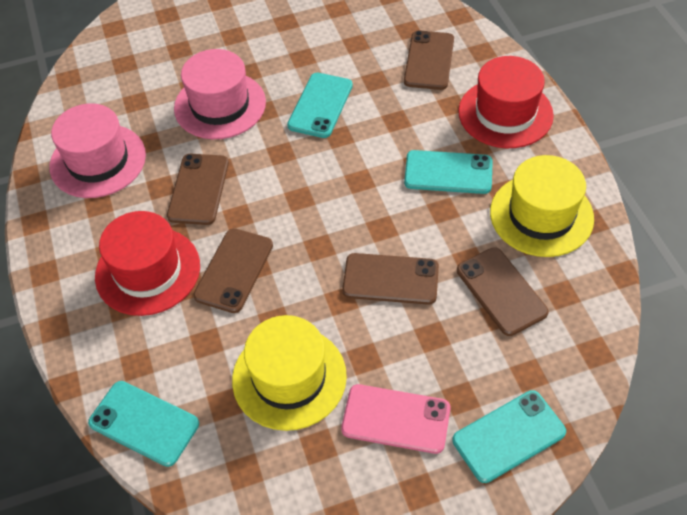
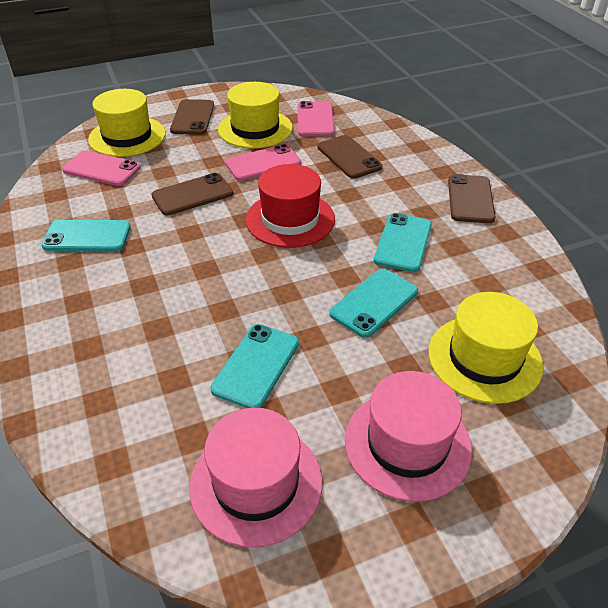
brown phone: [167,154,229,225] [193,228,273,313] [342,253,439,305] [404,30,454,90] [457,247,549,336] = 5 -> [152,173,233,215] [170,99,214,134] [318,135,382,179] [448,174,496,223] = 4
pink phone: [341,384,451,454] = 1 -> [62,151,141,186] [225,144,301,181] [297,101,335,137] = 3
red hat: [95,211,200,316] [458,56,554,148] = 2 -> [246,164,335,248] = 1
yellow hat: [232,315,347,431] [490,155,594,257] = 2 -> [88,89,166,157] [218,82,293,149] [429,292,543,404] = 3

